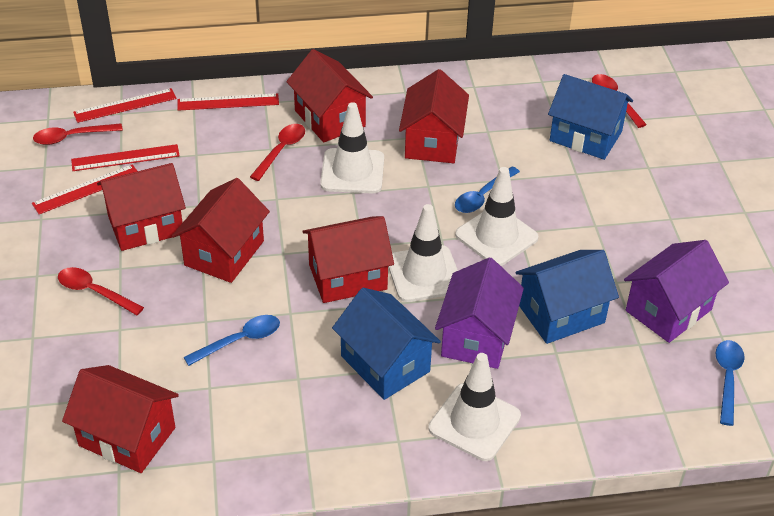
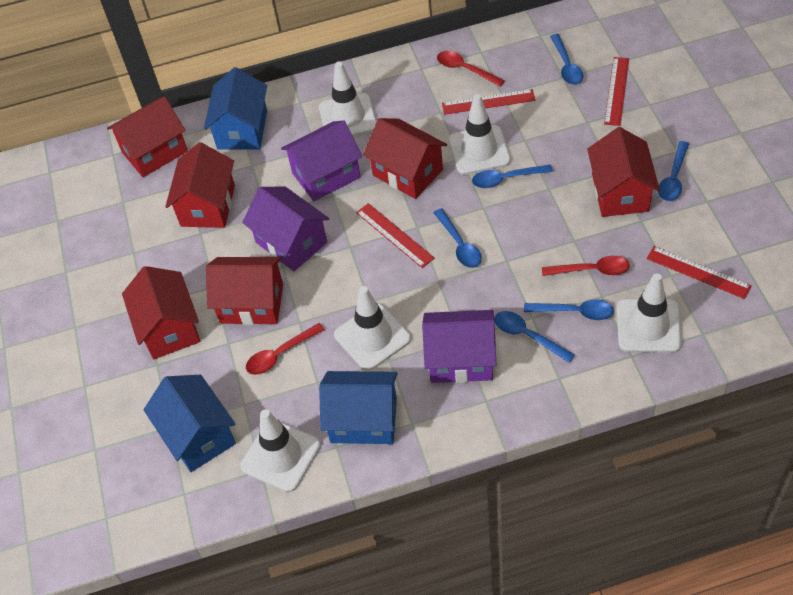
blue spoon: [184,315,280,366] [455,167,520,213] [716,340,745,426] = 3 -> [434,208,482,268] [472,165,553,188] [494,311,575,363] [524,299,614,320] [550,34,583,85] [658,141,689,201] = 6
purple house: [435,257,524,369] [624,240,729,343] = 2 -> [242,187,329,271] [281,120,362,201] [422,310,496,383] = 3
red spoon: [33,123,123,145] [58,267,144,315] [250,124,305,181] [592,74,647,128] = 4 -> [246,323,325,375] [437,51,504,87] [542,256,630,276] = 3
white traffic cone: [320,102,384,194] [388,204,458,302] [428,353,521,461] [455,167,538,266] = 4 -> [240,409,321,492] [319,62,377,136] [334,286,411,371] [449,94,511,175] [617,273,682,352] = 5

